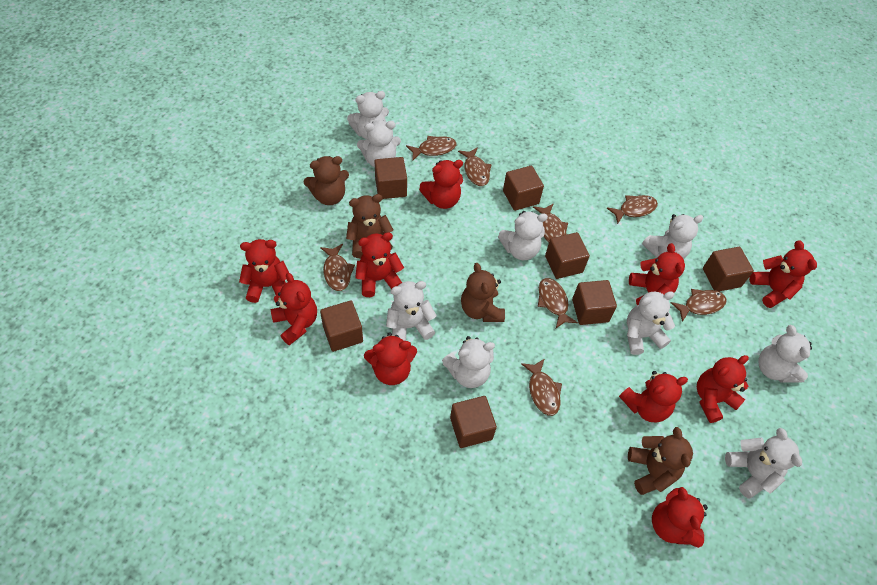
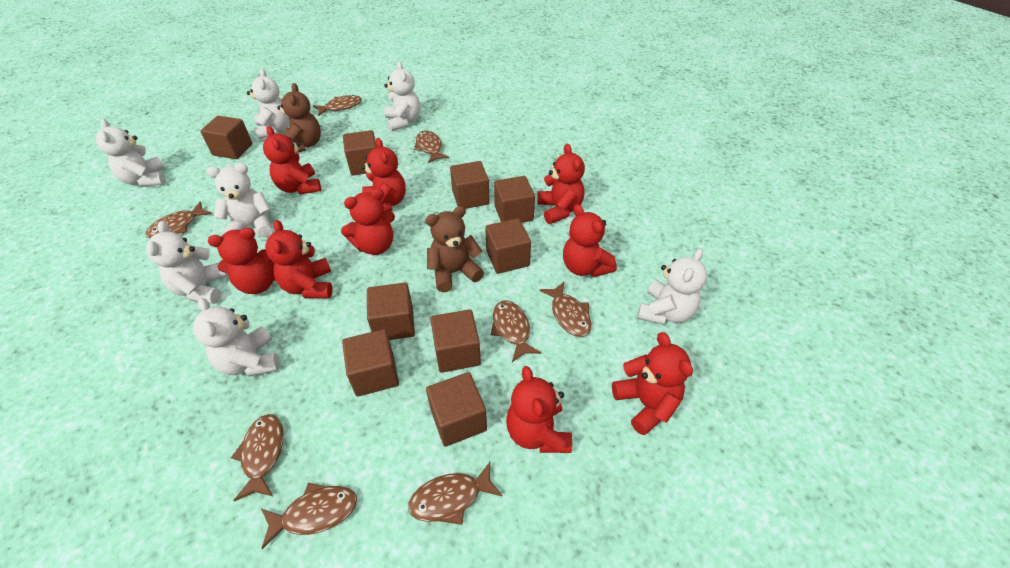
brown cube: [320,300,363,352] [374,157,407,199] [450,396,497,448] [503,166,544,211] [545,232,590,279] [572,280,617,325] [703,247,754,291] = 7 -> [200,116,253,159] [342,329,399,397] [343,130,376,176] [367,283,415,340] [426,372,487,447] [430,309,481,373] [450,161,490,209] [485,218,531,274] [494,176,535,223] = 9
brown teddy bear: [303,156,349,205] [346,194,393,258] [461,263,505,322] [628,427,693,495] = 4 -> [277,83,321,153] [426,206,484,292] = 2
red teddy bear: [239,239,289,303] [271,273,317,345] [355,232,404,297] [364,333,417,385] [419,160,463,209] [619,371,688,422] [629,243,685,305] [652,487,708,548] [697,355,749,423] [749,241,817,308] = 10 -> [208,227,275,294] [263,126,321,195] [265,220,332,298] [341,188,395,255] [361,138,406,211] [506,366,572,453] [537,143,585,224] [563,204,617,277] [612,332,693,435] = 9
white teddy bear: [347,91,389,140] [357,120,401,168] [386,281,437,341] [442,336,495,388] [498,211,548,260] [627,291,675,355] [642,214,704,259] [725,428,802,498] [759,325,812,383] = 9 -> [96,119,166,187] [146,221,228,304] [193,298,279,377] [207,163,273,237] [247,69,290,139] [384,61,420,132] [637,248,707,325] = 7

